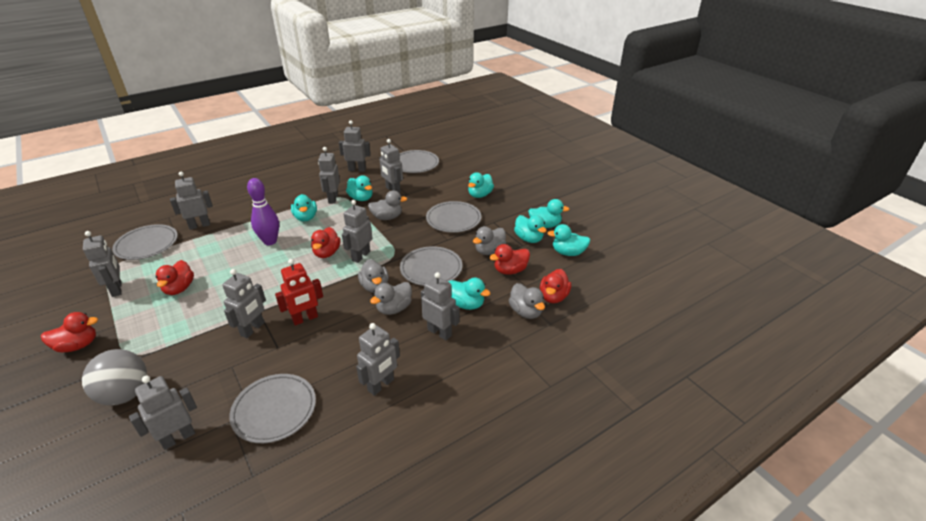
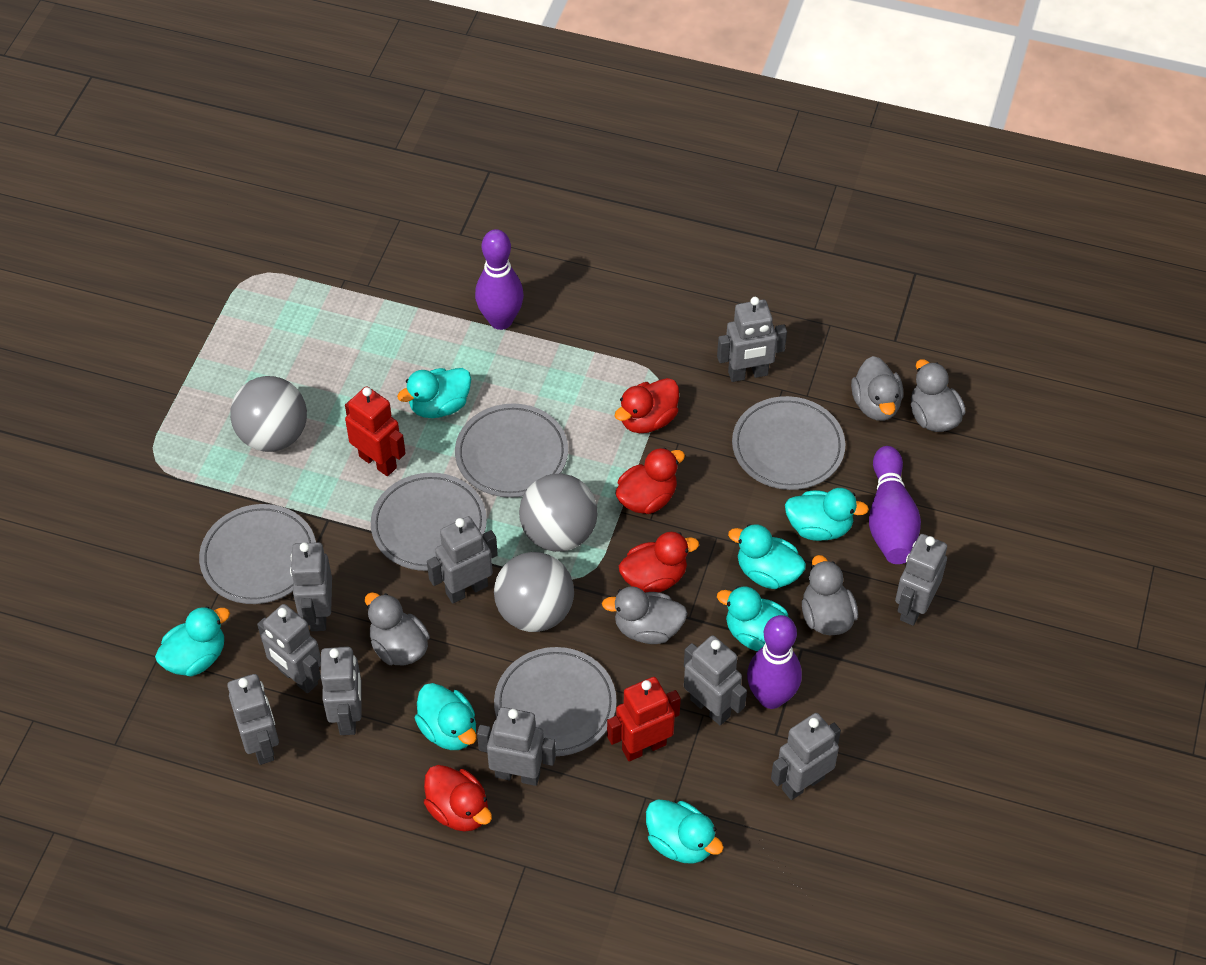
grey ball: [82,349,147,406] = 1 -> [230,376,307,452] [494,552,574,632] [519,474,597,552] = 3
purple bowling pin: [247,178,279,245] = 1 -> [475,229,524,330] [747,615,802,709] [869,446,921,564] = 3
red duck: [41,312,98,352] [155,260,194,295] [311,227,341,258] [489,244,530,275] [540,269,571,303] = 5 -> [424,765,492,832] [615,378,679,433] [615,447,685,514] [619,532,699,593] = 4
red robot: [275,259,323,326] = 1 -> [345,386,406,476] [607,677,681,761] = 2

